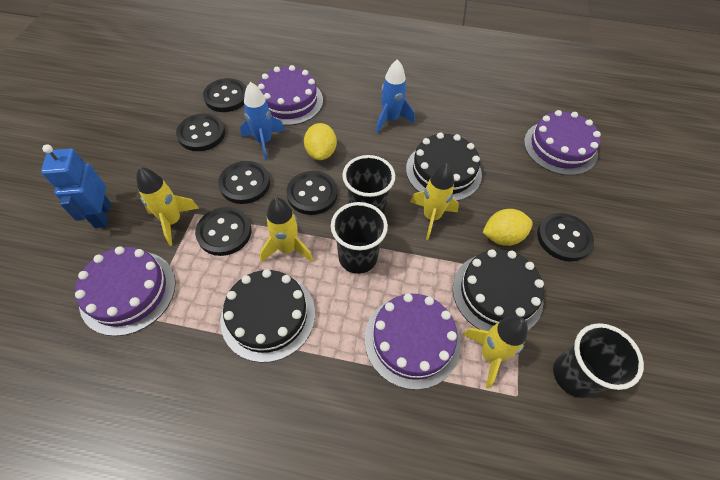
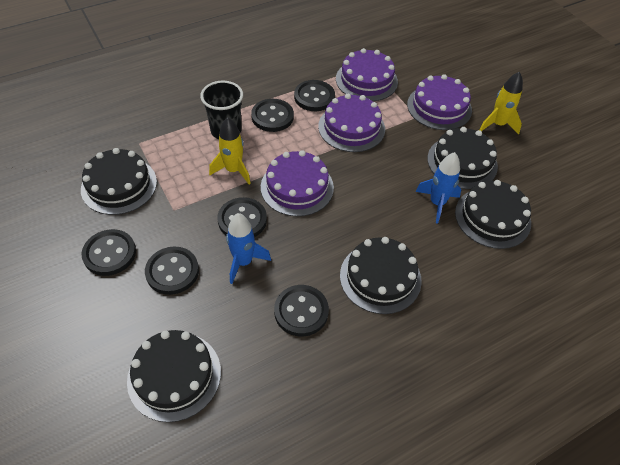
black cake: [220,269,315,363] [406,132,482,201] [453,249,544,331] = 3 -> [81,148,157,215] [127,330,221,422] [340,237,422,314] [427,127,498,189] [455,180,531,249] = 5
black cup: [331,202,388,274] [342,155,395,214] [553,323,644,398] = 3 -> [200,81,243,139] = 1
blue robot: [41,144,111,228] = 1 -> none = 0
yellow lemon: [304,123,337,160] [482,209,533,246] = 2 -> none = 0
yellow rocket: [136,167,199,246] [260,197,313,263] [410,163,459,240] [463,316,528,389] = 4 -> [209,117,251,185] [480,72,523,135] = 2

